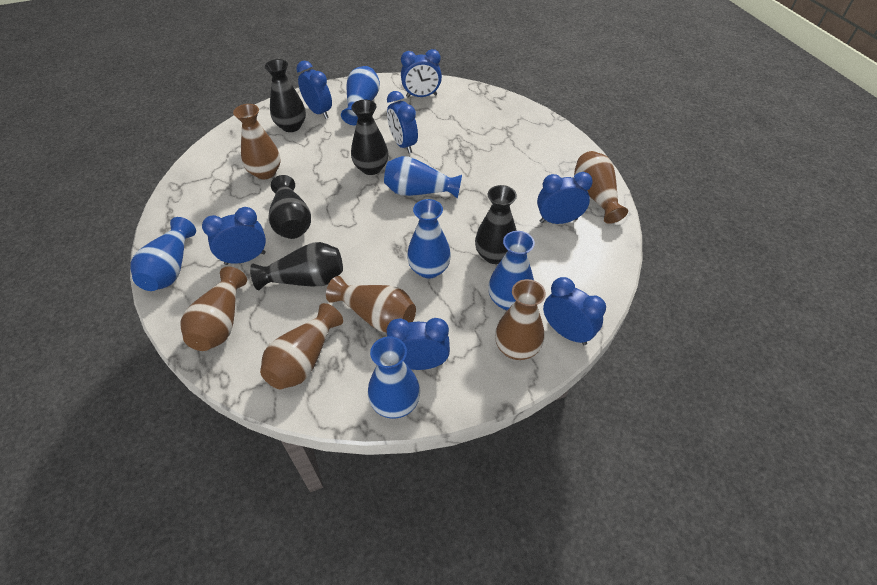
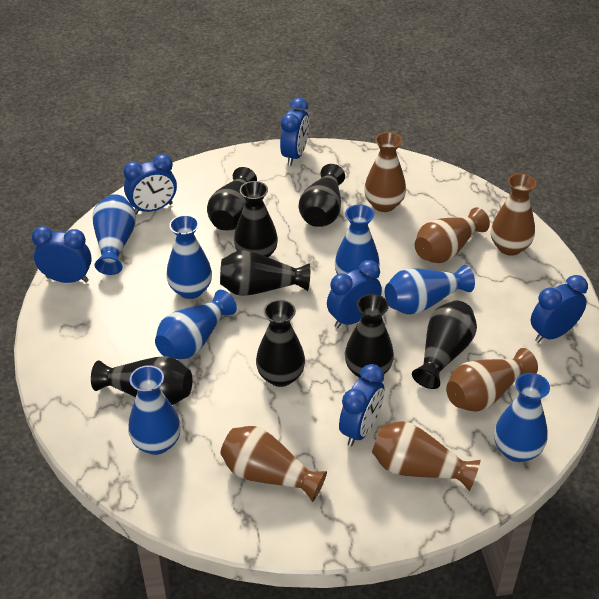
black vase: [250,242,343,290] [265,59,306,132] [269,175,311,239] [351,100,388,175] [475,185,517,264] = 5 -> [91,356,192,405] [207,167,257,230] [220,250,310,296] [234,181,278,257] [256,300,305,387] [299,164,345,227] [345,294,394,378] [412,301,477,389] = 8
blue clock: [202,207,266,265] [296,61,332,119] [387,91,418,153] [387,318,450,370] [401,49,442,97] [537,172,593,224] [543,277,606,345] = 7 -> [32,226,92,283] [123,154,177,214] [280,98,309,166] [327,260,382,328] [339,364,384,446] [531,275,588,343] = 6
blue vase: [130,217,196,291] [341,66,380,125] [368,337,420,419] [384,156,462,199] [407,199,451,278] [488,231,535,310] = 6 -> [92,194,136,275] [128,365,181,455] [155,290,237,359] [166,215,212,299] [335,204,380,274] [385,265,475,315] [494,373,550,462] = 7

